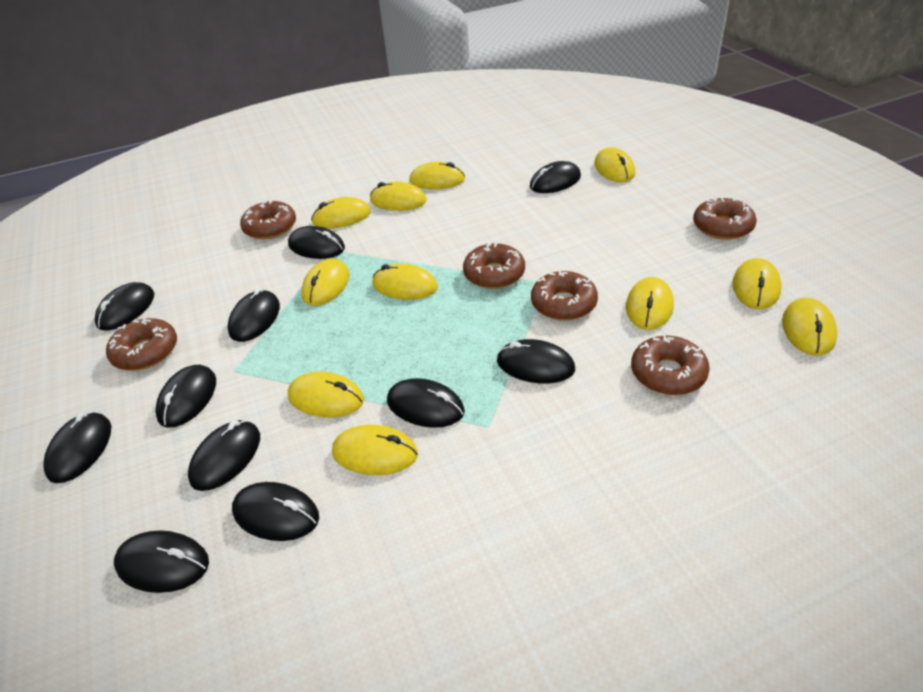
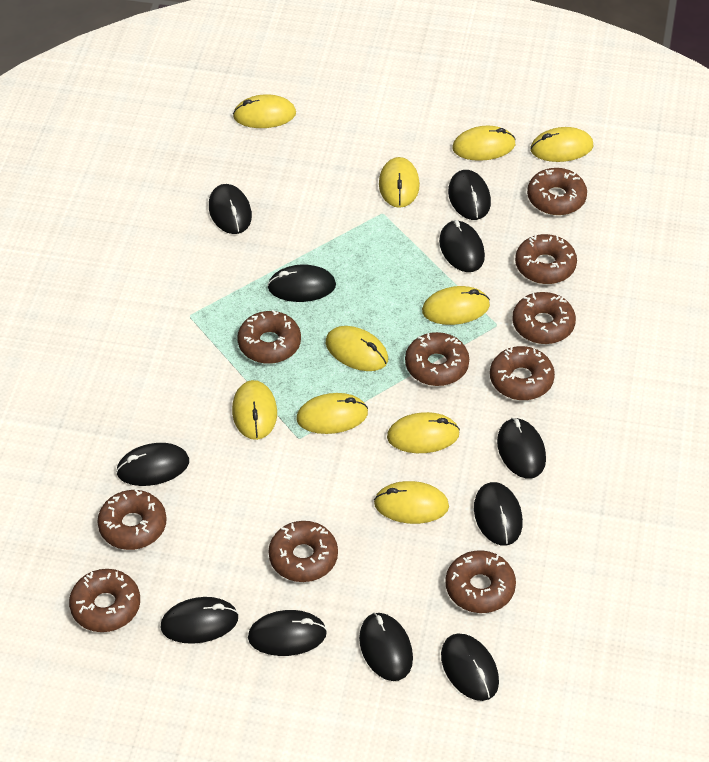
brown donut: [106,318,177,371] [240,200,296,239] [463,242,525,289] [531,271,598,321] [631,336,710,395] [693,197,757,240] = 6 -> [69,569,140,632] [98,489,167,550] [237,310,301,364] [268,521,338,582] [405,332,469,386] [445,550,516,613] [490,346,555,400] [512,292,576,344] [515,234,577,284] [527,168,587,215] = 10
yellow mouse: [288,372,364,418] [301,258,349,306] [311,197,371,228] [332,425,418,475] [370,182,427,211] [372,264,438,300] [409,162,465,189] [594,147,635,182] [626,277,674,330] [732,258,782,309] [782,298,838,356] = 11 -> [232,380,277,440] [233,94,296,128] [296,393,368,434] [326,326,388,371] [374,481,449,524] [379,157,420,208] [387,412,460,453] [422,286,490,325] [452,125,516,161] [530,127,593,162] = 10

